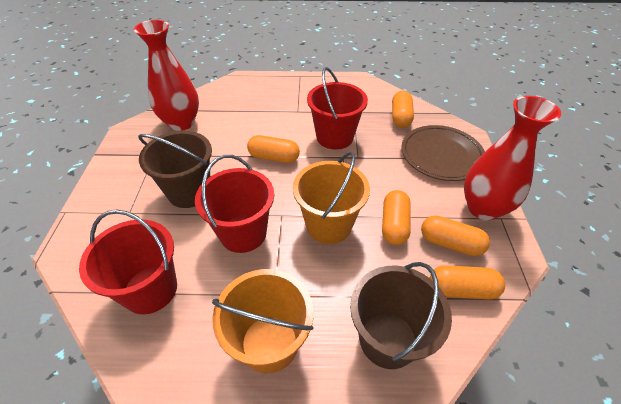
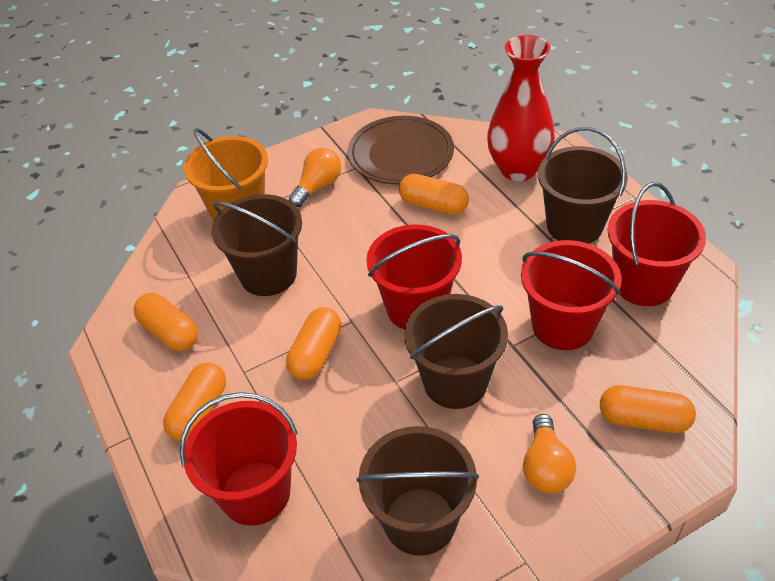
brown bucket: [138,131,212,208] [350,262,452,369] = 2 -> [211,194,302,296] [356,426,479,556] [404,294,508,409] [538,127,628,244] = 4
orange bucket: [212,269,314,373] [293,152,370,244] = 2 -> [184,128,268,221] = 1
orange light bulb: none = 0 -> [289,148,341,207] [523,414,576,494] = 2
red bucket: [79,209,177,314] [195,155,274,253] [307,67,368,150] = 3 -> [180,392,298,526] [366,225,462,330] [521,240,621,350] [608,182,706,306] = 4
red vase: [134,20,199,131] [464,96,561,220] = 2 -> [487,35,555,181] = 1

